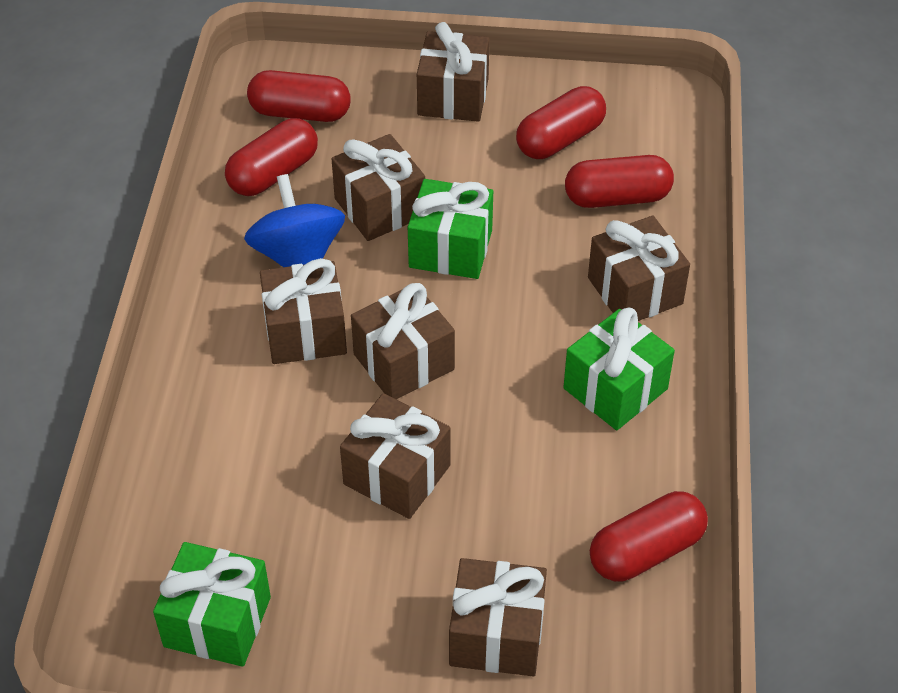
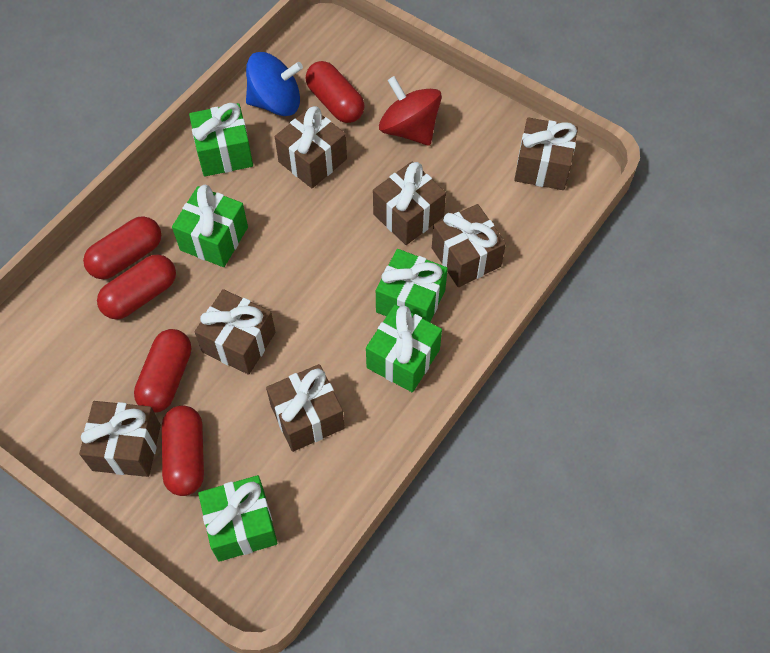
green gift: [153,542,271,667] [408,179,493,279] [563,308,675,430] = 3 -> [172,185,248,267] [189,103,253,177] [198,475,278,562] [366,305,442,392] [376,249,448,322] = 5
red spinning top: none = 0 -> [379,76,442,146] = 1

